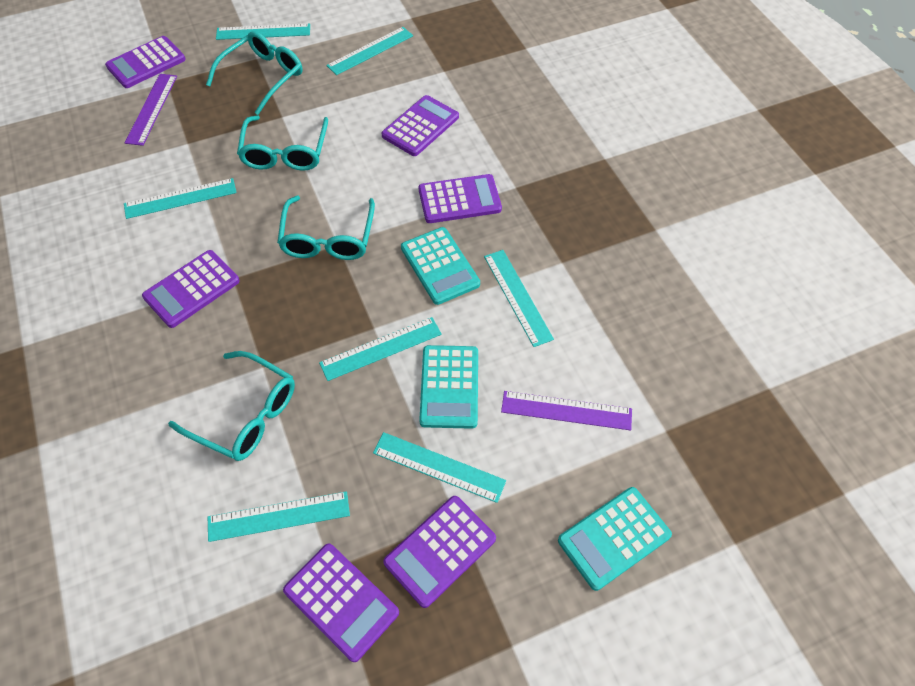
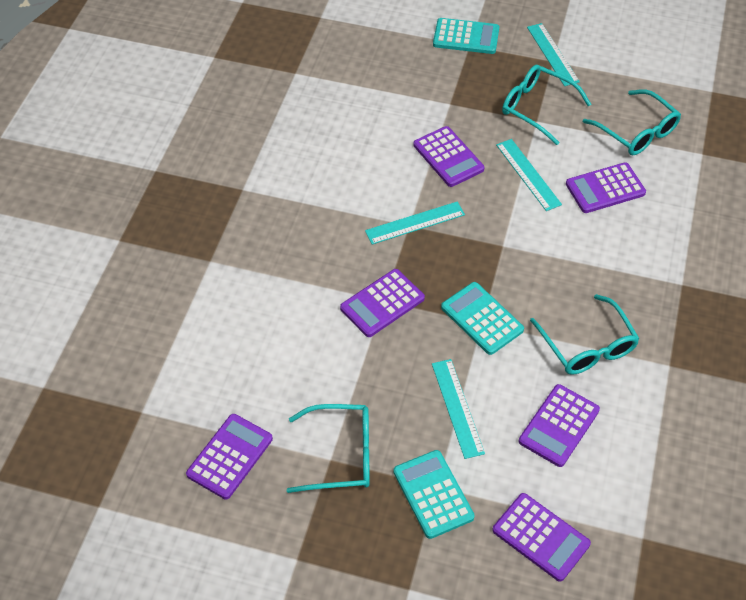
purple ruler: [125,74,177,146] [501,391,632,430] = 2 -> none = 0
turquoise ruler: [124,178,237,219] [208,491,350,542] [216,24,310,40] [319,317,442,381] [326,27,413,75] [373,432,506,503] [484,250,554,347] = 7 -> [365,202,465,245] [432,359,485,459] [496,139,562,211] [527,23,580,86] = 4

